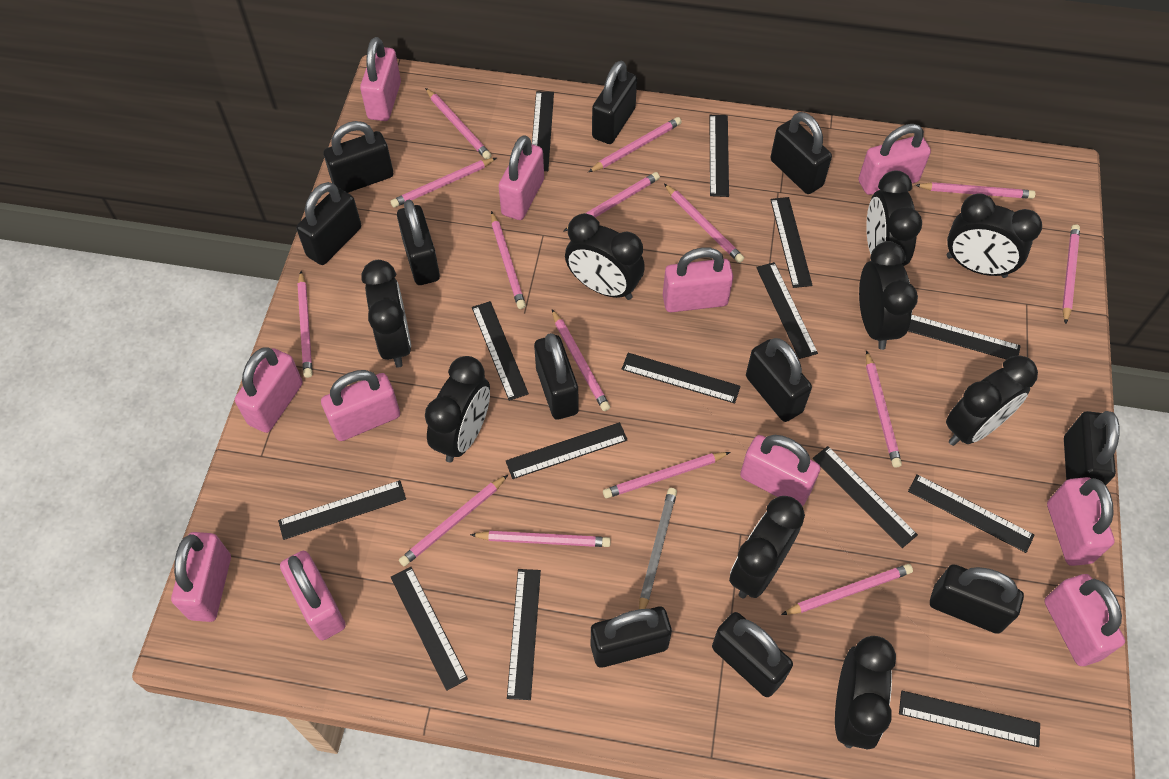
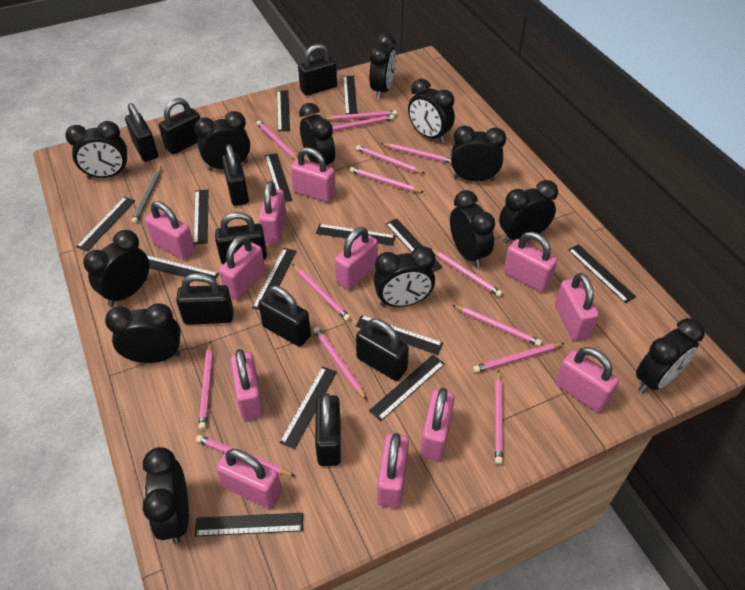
black clock: [361,260,411,368] [425,356,490,462] [565,213,645,300] [729,496,805,599] [835,636,896,750] [859,241,918,350] [866,171,922,266] [946,355,1038,446] [947,193,1042,278] = 9 -> [65,121,129,178] [83,230,149,306] [105,303,181,363] [143,447,189,544] [194,111,250,171] [299,103,335,166] [369,32,396,99] [373,246,436,307] [408,79,455,143] [450,190,495,268] [451,125,506,181] [499,180,558,244] [636,318,705,393] = 13
black padlock: [296,182,361,265] [323,121,393,193] [397,200,440,285] [534,333,579,420] [591,607,672,668] [592,61,637,144] [712,612,793,697] [746,338,812,422] [770,112,832,194] [930,564,1024,634] [1064,411,1119,485] = 11 -> [125,103,158,162] [159,98,200,154] [176,273,234,325] [215,212,267,264] [222,145,249,206] [258,286,311,347] [298,44,337,96] [315,393,341,466] [356,319,409,381] = 9
pink padlock: [171,532,231,622] [235,347,303,433] [280,551,346,640] [321,370,400,441] [360,37,401,121] [498,135,544,220] [663,247,733,312] [740,435,821,506] [858,124,931,195] [1044,574,1125,666] [1047,477,1115,566] = 11 -> [145,201,195,260] [216,449,282,509] [219,235,265,300] [231,349,264,420] [259,181,287,244] [290,147,336,202] [335,227,378,290] [377,433,409,508] [420,388,455,461] [504,232,557,292] [555,273,599,341] [555,347,619,412] = 12
pink pencil: [298,271,312,378] [391,158,496,208] [399,475,508,566] [425,88,491,159] [470,531,611,547] [491,211,526,309] [552,309,610,411] [563,172,660,232] [588,117,682,172] [603,452,730,498] [664,184,744,263] [781,564,913,615] [866,350,902,468] [915,182,1035,199] [1062,224,1080,324] = 15 -> [196,435,295,476] [199,341,213,430] [257,120,298,160] [292,264,351,321] [314,327,367,400] [324,110,397,121] [332,115,394,132] [350,167,424,193] [356,145,425,174] [380,143,451,164] [430,248,503,297] [453,305,542,346] [473,343,564,373] [495,370,503,465] = 14

